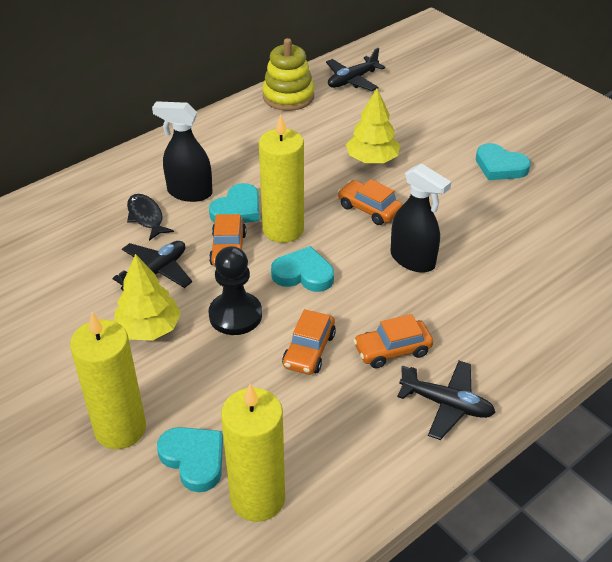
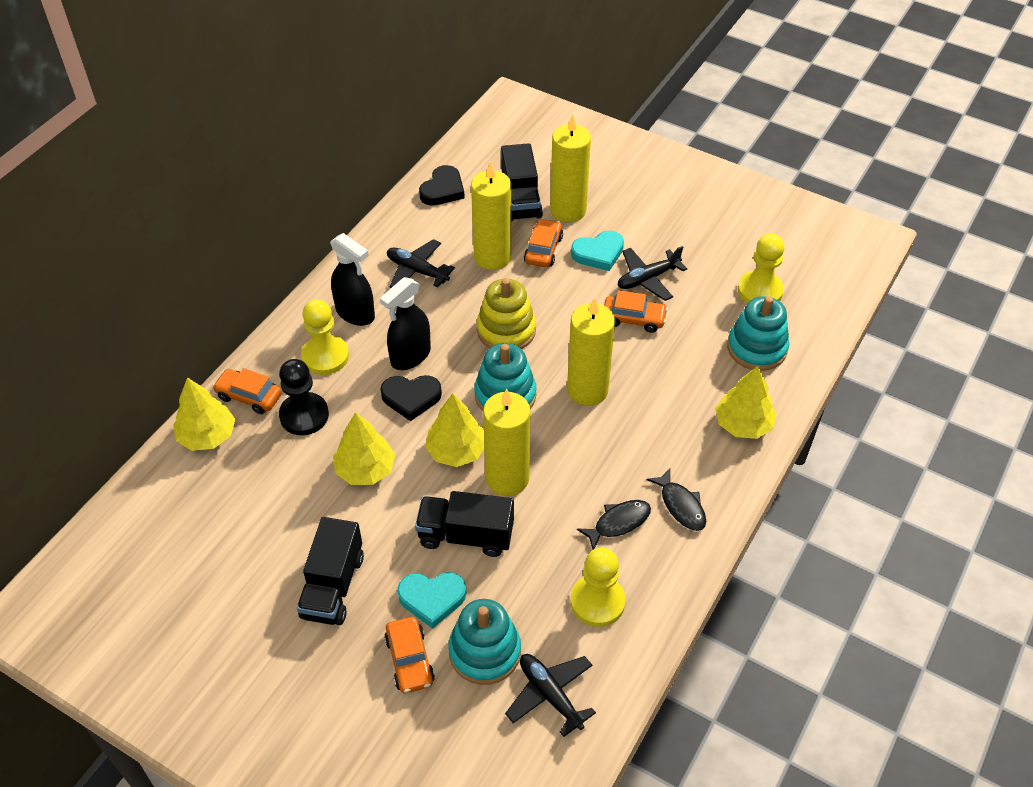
black fish: [127,194,174,241] = 1 -> [577,500,651,550] [647,469,706,531] = 2
black heart: none = 0 -> [380,375,442,421] [419,165,465,206] = 2
black truck: none = 0 -> [297,517,364,625] [415,491,514,557] [501,143,543,221] = 3
turquoise heart: [157,427,223,492] [209,183,259,223] [271,246,334,292] [476,143,531,180] = 4 -> [397,572,467,629] [571,230,624,271] = 2
turquoise stacking toy: none = 0 -> [448,599,521,685] [474,343,536,411] [727,296,789,371] = 3
yellow candle: [70,312,146,449] [221,384,285,522] [259,114,304,243] = 3 -> [471,161,511,270] [483,389,530,496] [550,114,591,222] [567,298,615,406] = 4
yellow pawn: none = 0 -> [301,299,349,375] [571,548,626,627] [738,234,785,304] = 3
yellow tree: [114,254,181,341] [346,88,400,163] = 2 -> [173,378,235,451] [333,412,396,485] [425,393,485,467] [715,366,776,439] = 4

